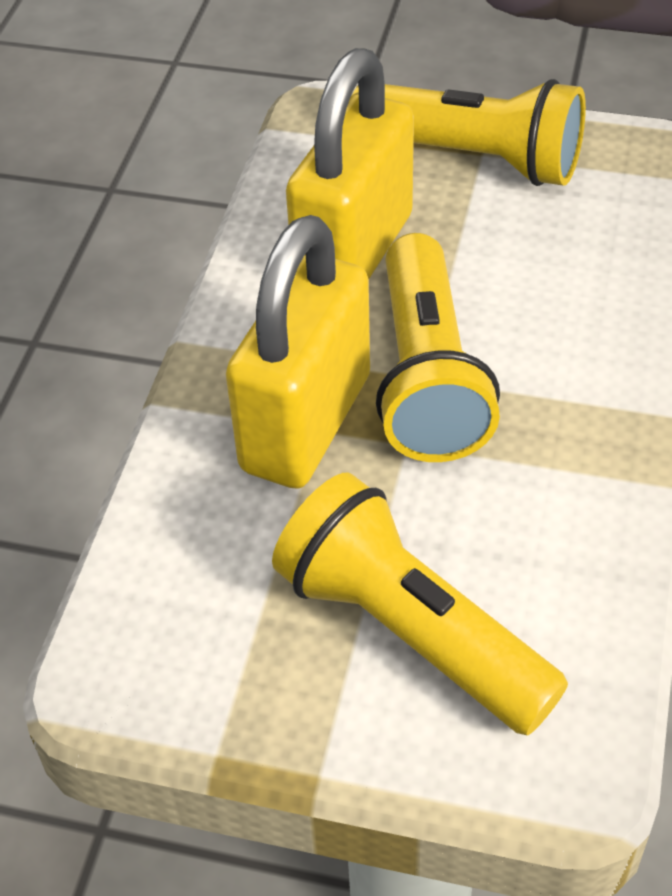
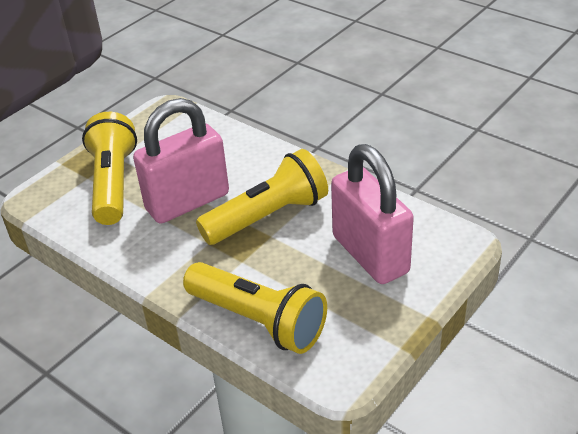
pink padlock: none = 0 -> [133,98,229,224] [331,144,414,284] = 2
yellow padlock: [226,215,370,489] [286,48,414,279] = 2 -> none = 0

